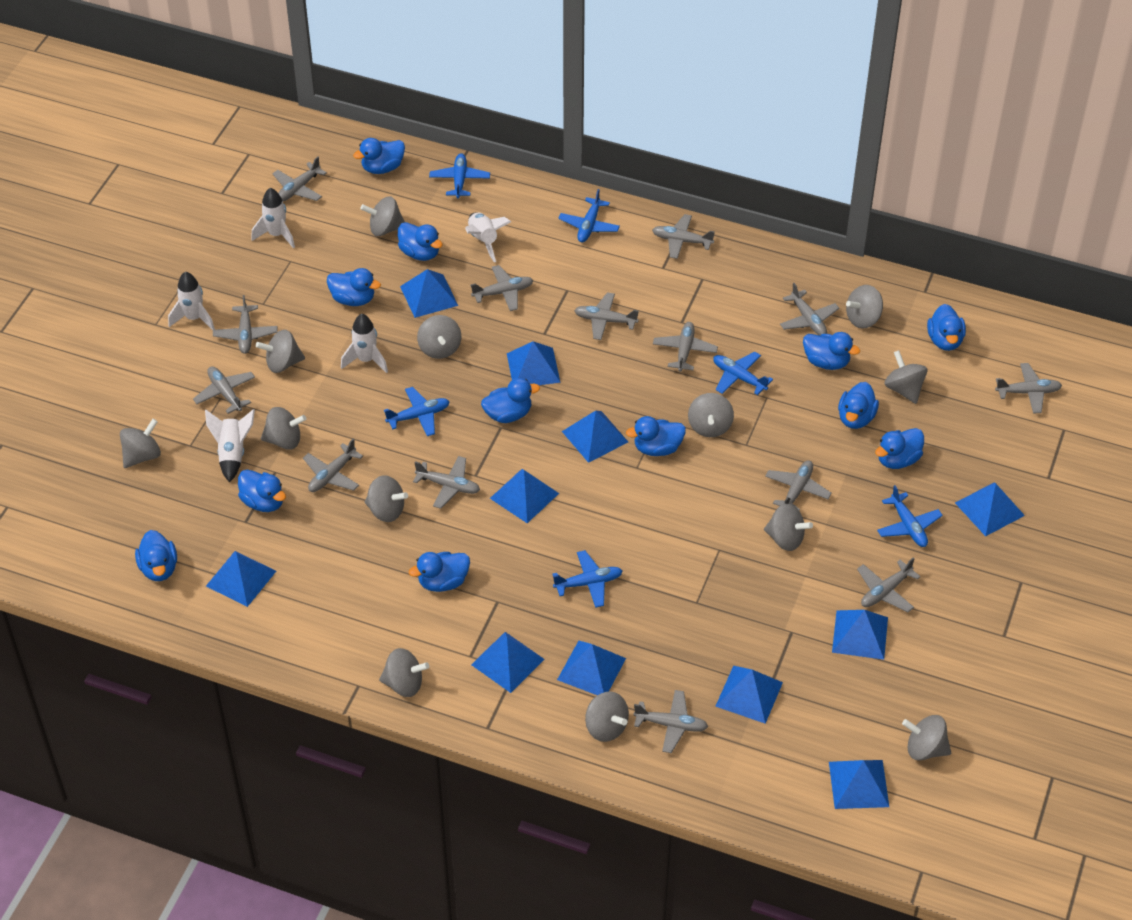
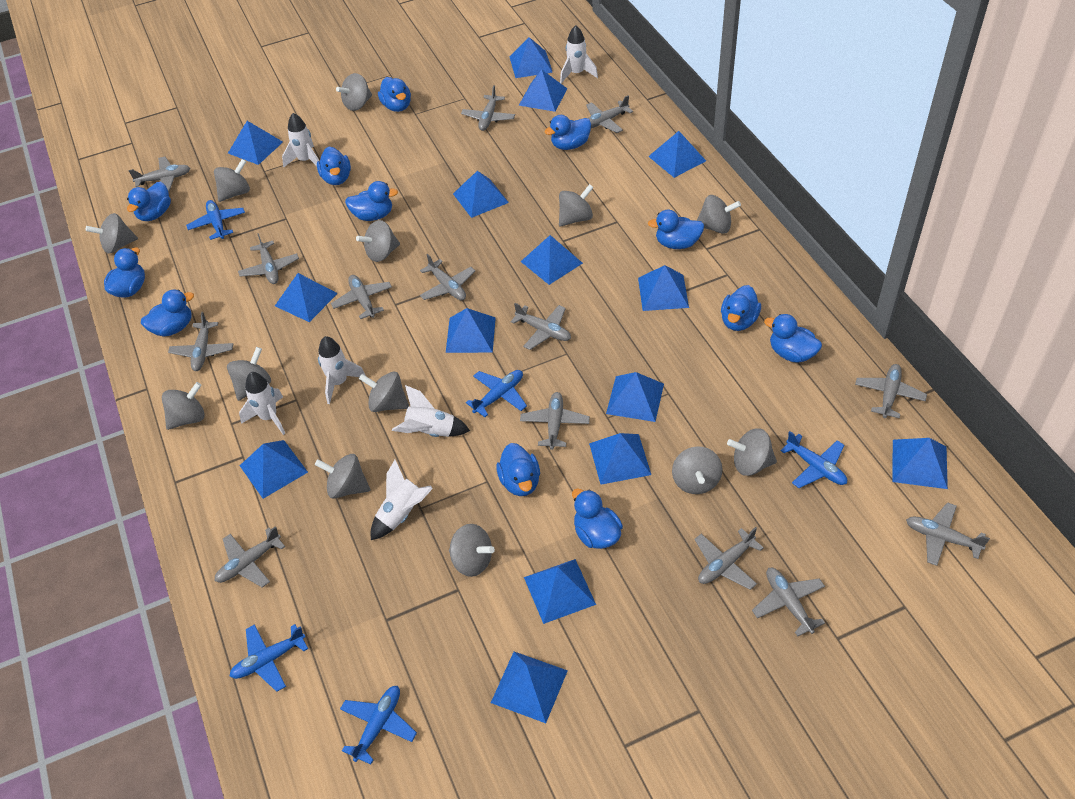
blue plane: [384,387,450,436] [429,153,490,198] [552,550,623,608] [558,189,620,242] [713,352,773,395] [877,485,943,547] = 6 -> [186,200,245,240] [230,624,308,692] [340,686,417,765] [466,370,527,417] [780,431,847,488] = 5
blue pyramid: [206,551,276,607] [400,269,458,318] [471,632,545,693] [490,469,559,523] [507,342,561,385] [557,641,626,695] [562,410,628,463] [715,666,783,724] [829,760,889,809] [832,610,888,660] [955,483,1025,536] = 11 -> [228,121,283,165] [240,440,308,499] [275,273,338,322] [446,308,496,353] [453,171,509,218] [491,652,568,723] [509,37,553,78] [519,69,567,112] [521,235,583,285] [524,559,596,624] [589,433,651,485] [606,372,664,422] [638,265,689,311] [648,131,706,178] [892,438,948,489] = 15
white rocket: [168,271,215,330] [205,409,255,483] [251,188,295,248] [341,314,388,373] [465,212,511,262] = 5 -> [239,372,286,435] [282,113,319,167] [318,336,366,404] [371,460,433,540] [392,385,470,437] [560,25,598,84] = 6

